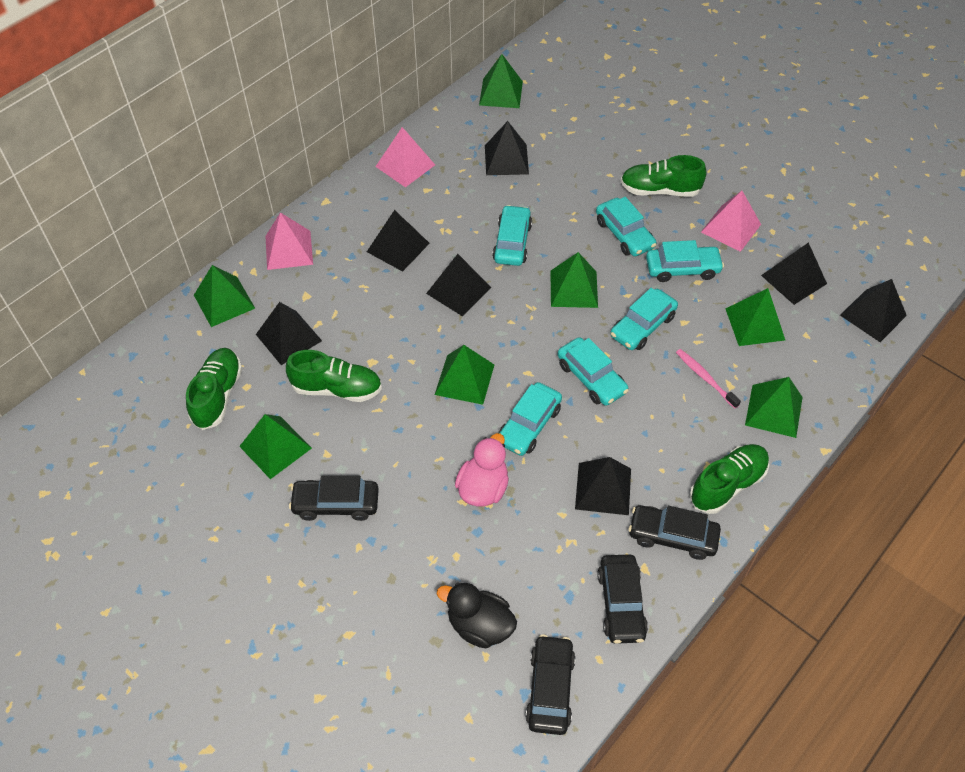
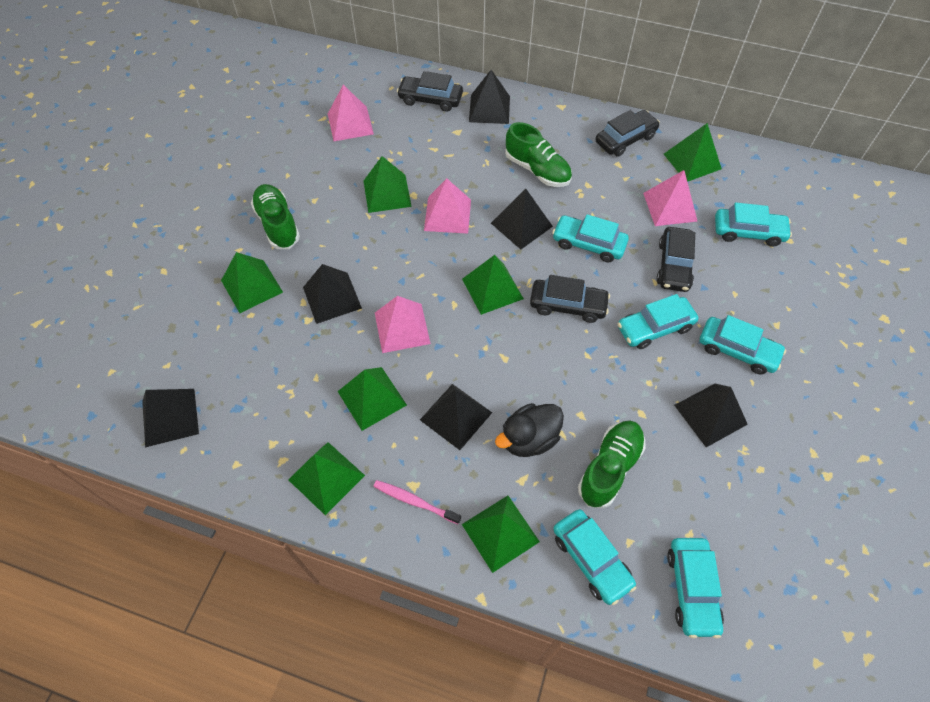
black pyramid: [256,302,322,365] [367,210,430,272] [426,254,492,316] [485,121,529,175] [575,457,631,515] [761,242,827,305] [840,279,907,342] = 7 -> [142,389,199,447] [303,264,362,324] [420,384,492,450] [469,70,510,124] [491,188,553,249] [674,384,748,447] = 6
green shoe: [186,348,242,430] [286,350,382,402] [621,155,706,197] [690,444,769,514] = 4 -> [251,184,300,249] [505,122,572,187] [578,421,646,508] = 3
pink duck: [455,433,509,506] = 1 -> none = 0
pink pyramid: [265,212,313,270] [375,127,435,187] [701,191,761,252] = 3 -> [328,85,374,141] [375,296,431,353] [424,178,471,234] [643,170,698,226] = 4

